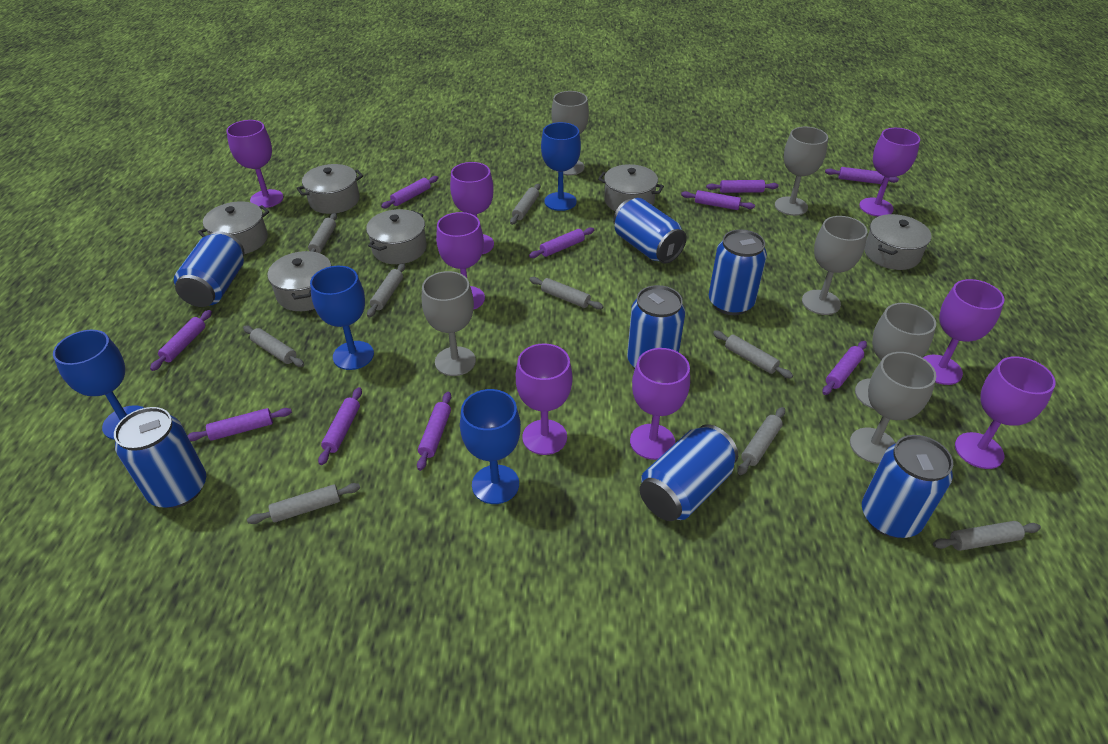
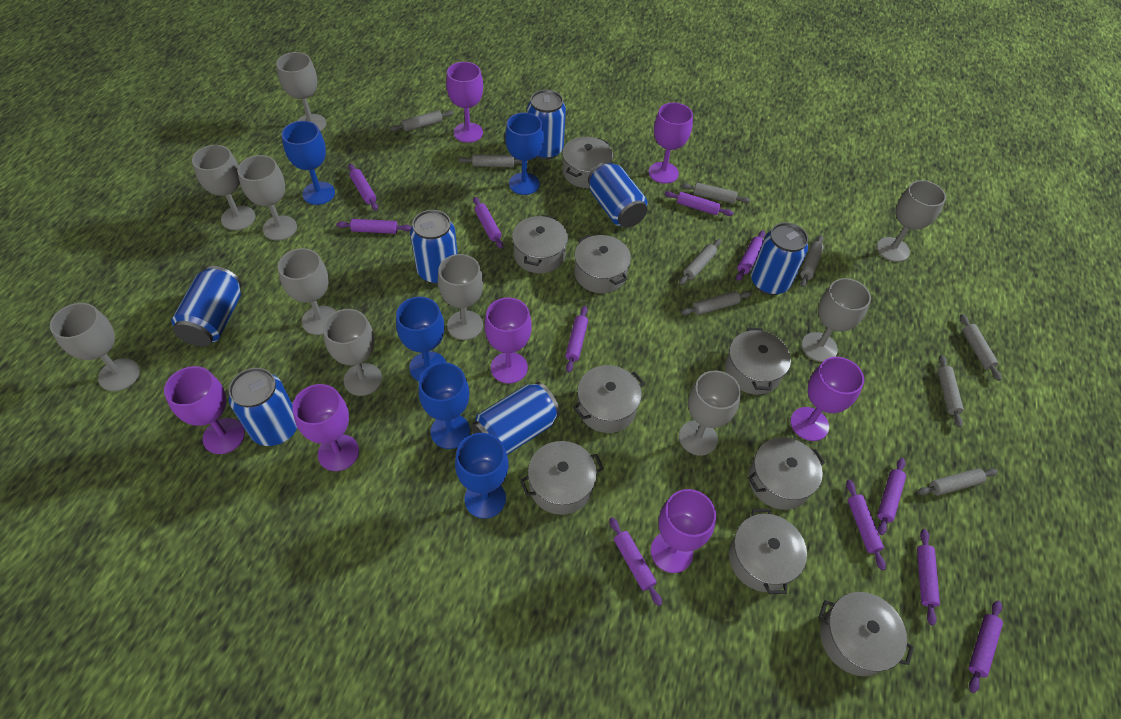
blue goblet: [53,330,144,440] [310,266,374,370] [460,389,521,504] [541,122,581,211] = 4 -> [282,121,335,205] [396,297,446,381] [418,362,470,449] [455,433,508,519] [505,113,544,195] = 5
grey goblet: [422,271,476,376] [551,91,589,175] [775,127,828,216] [802,216,868,315] [850,352,936,464] [855,303,936,409] = 6 -> [50,303,140,391] [192,145,255,230] [237,155,297,240] [276,52,326,131] [278,248,336,335] [323,309,382,396] [438,254,483,340] [679,370,741,456] [802,278,871,362] [877,180,946,262] = 10
grey pot: [198,201,269,254] [267,251,332,311] [297,164,363,214] [366,209,427,264] [598,164,664,211] [864,214,932,270] = 6 -> [512,215,568,273] [520,441,604,515] [562,137,613,188] [573,365,644,433] [574,234,631,293] [725,328,791,395] [729,509,807,594] [748,437,825,510] [818,592,914,676] = 9
purple goblet: [226,120,283,208] [436,212,485,310] [450,162,494,254] [516,343,573,455] [630,348,690,460] [859,128,920,217] [923,279,1005,385] [955,356,1056,469] = 8 -> [164,366,245,454] [292,384,359,471] [446,62,483,143] [485,298,532,384] [649,103,693,184] [651,489,716,573] [790,357,864,441] = 7
purple rolling pin: [150,310,212,371] [187,408,292,441] [318,387,362,465] [381,176,438,208] [417,392,451,471] [529,227,594,258] [681,190,755,210] [706,180,779,193] [822,341,867,395] [825,167,899,184] = 10 -> [336,219,411,234] [348,163,378,210] [473,197,503,249] [565,306,588,372] [609,517,662,606] [665,191,733,216] [736,230,765,281] [846,480,886,570] [877,458,906,535] [917,529,940,625] [969,600,1003,693] = 11

